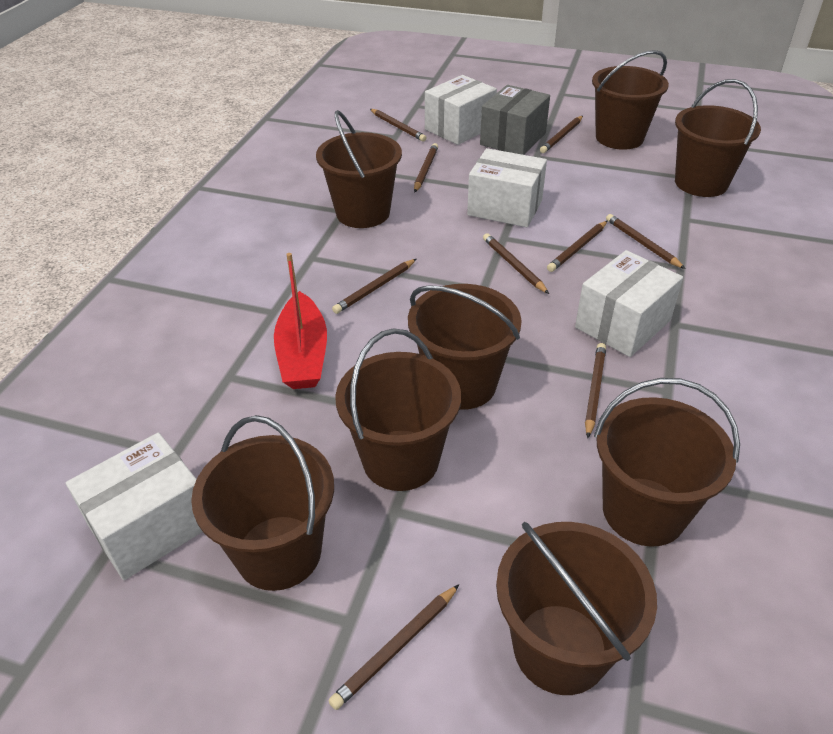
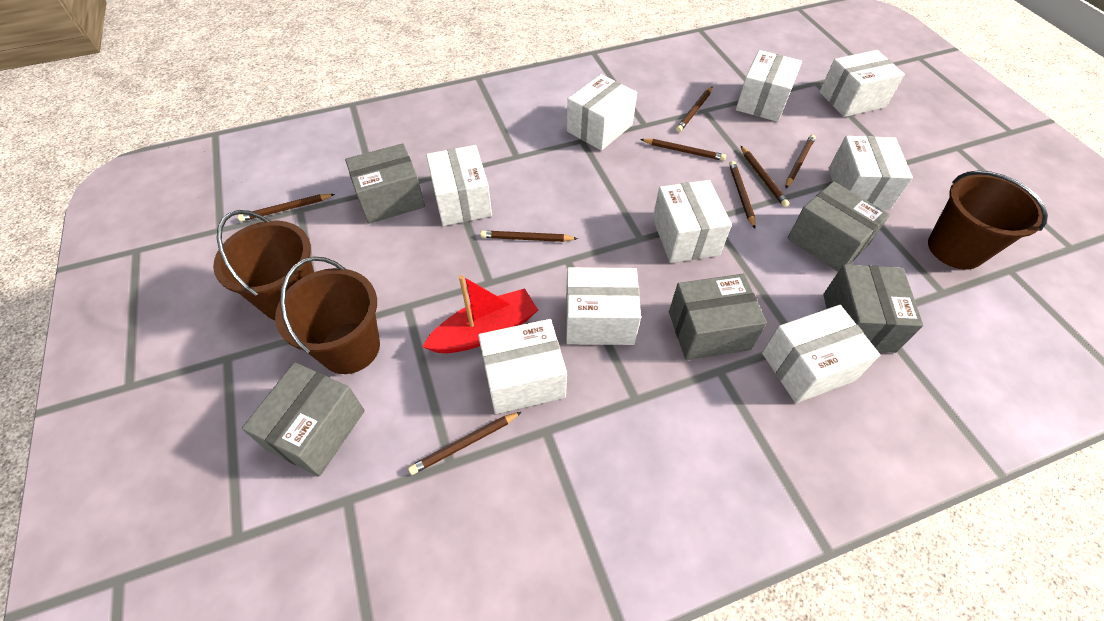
brown bucket: [191,415,334,591] [316,110,402,228] [335,328,461,491] [408,284,522,410] [496,522,657,695] [592,50,669,150] [594,378,740,547] [675,79,761,197] = 8 -> [213,210,314,320] [275,257,380,374] [928,171,1048,270] = 3
brown pencil: [328,585,459,710] [332,259,416,314] [370,109,427,142] [414,143,438,193] [483,233,549,294] [540,116,583,153] [547,221,607,272] [585,343,606,438] [606,214,686,269] = 9 -> [238,194,335,222] [408,412,521,475] [480,231,578,242] [640,139,726,161] [676,87,712,132] [729,161,756,229] [741,146,789,207] [785,135,816,189] = 8
grey box: [480,85,550,155] = 1 -> [242,362,365,476] [345,143,425,224] [669,274,767,360] [788,181,890,272] [823,264,924,353] = 5
white box: [66,433,203,580] [425,75,497,145] [467,148,547,227] [575,250,683,357] = 4 -> [426,145,492,226] [478,319,567,414] [566,267,641,345] [567,74,637,151] [653,180,732,263] [736,50,802,122] [762,305,880,403] [820,50,905,117] [828,136,913,210] = 9

